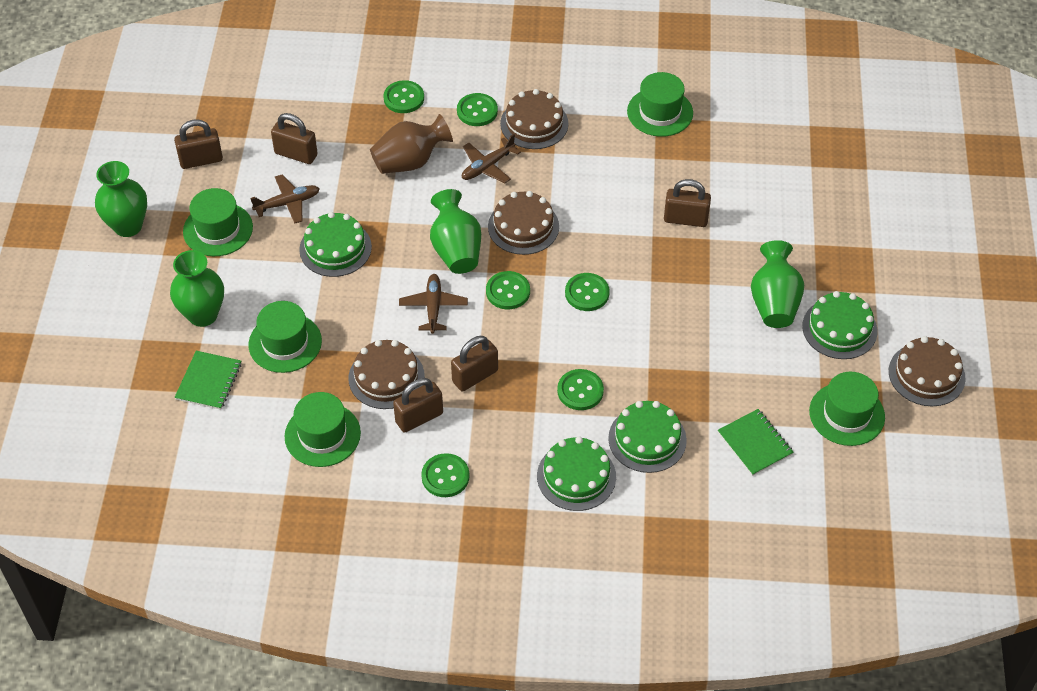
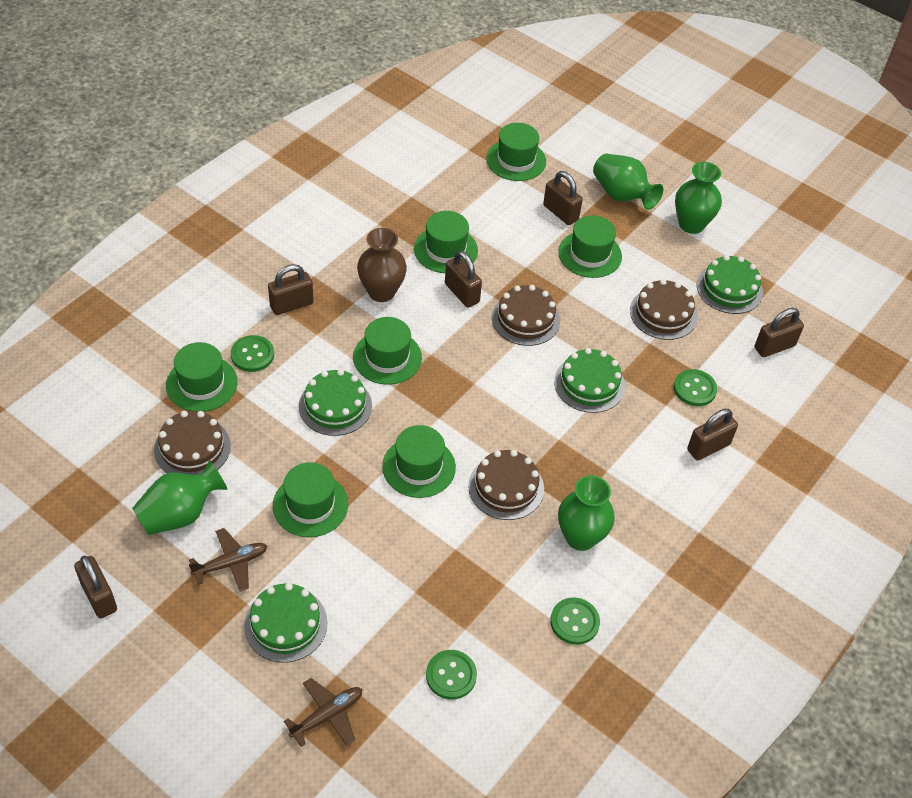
brown padlock: [174,119,223,169] [271,113,318,164] [393,378,443,433] [451,336,498,391] [664,179,711,227] = 5 -> [74,556,117,619] [268,264,314,315] [445,251,482,308] [543,171,583,225] [687,409,738,460] [755,308,804,357] = 6
brown plane: [250,175,320,224] [399,274,468,334] [462,134,521,183] = 3 -> [189,528,267,592] [284,678,362,747] = 2
green button: [383,80,424,113] [421,453,470,497] [457,93,498,126] [486,271,530,309] [557,369,604,410] [565,273,610,311] = 6 -> [231,335,274,372] [426,650,477,700] [550,597,600,645] [674,369,717,406] = 4
green hat: [183,188,253,256] [248,301,322,373] [285,392,361,467] [627,72,693,137] [809,372,885,446] = 5 -> [166,342,238,412] [273,462,348,537] [353,317,422,385] [382,425,456,498] [414,211,478,273] [486,123,546,181] [558,215,622,278] = 7
green notebook: [175,351,241,410] [718,409,794,476] = 2 -> none = 0

